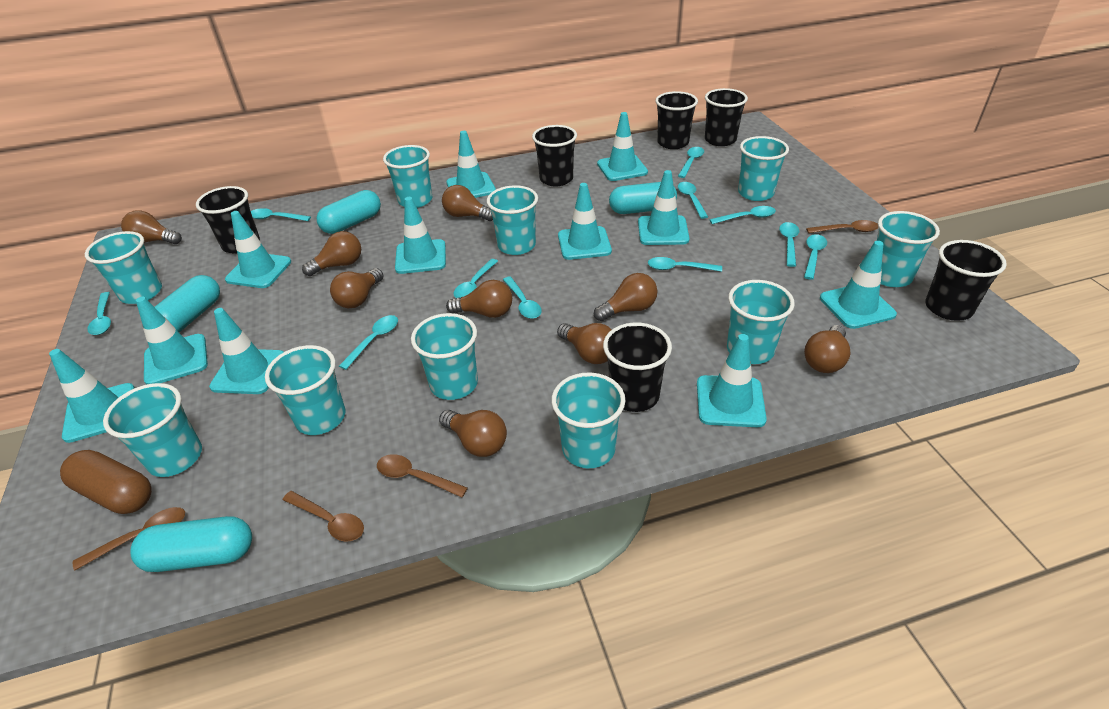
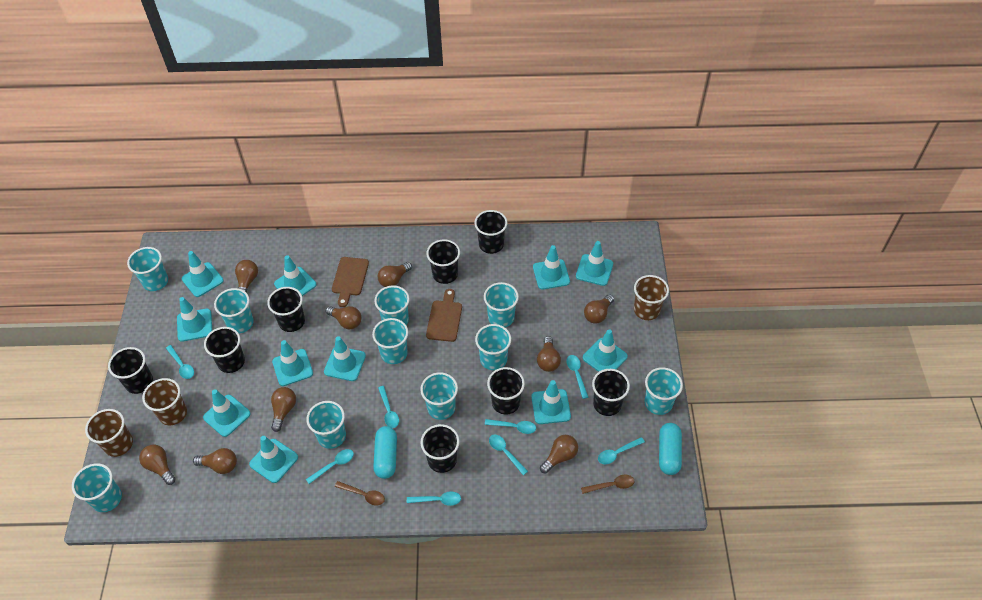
black cup: [196,186,260,253] [532,125,577,187] [603,322,672,412] [655,91,698,149] [705,88,748,146] [925,240,1007,321] = 6 -> [108,347,153,394] [204,327,245,373] [267,287,305,332] [420,424,459,473] [426,239,460,284] [474,210,507,254] [487,367,525,415] [592,369,630,416] = 8
brown capsule: [60,450,152,514] = 1 -> none = 0
brown cup: none = 0 -> [85,409,133,457] [142,378,187,425] [634,275,669,320] = 3
brown cutting board: none = 0 -> [332,257,369,307] [426,289,462,342] = 2
brown spoon: [73,507,185,571] [283,491,364,542] [377,454,468,497] [806,220,879,233] = 4 -> [335,481,385,505] [581,474,634,494] = 2
turquoise capsule: [130,516,252,572] [155,275,220,332] [317,190,381,234] [609,182,677,214] = 4 -> [373,426,397,479] [659,423,682,475] = 2
turquoise spoon: [87,292,111,335] [251,208,311,221] [339,315,398,370] [453,259,498,298] [503,276,542,319] [648,257,722,272] [678,147,704,178] [678,182,708,219] [709,206,776,224] [779,222,799,267] [804,234,827,280] = 11 -> [166,345,194,379] [306,449,354,484] [378,386,399,428] [407,491,461,506] [485,419,536,434] [489,435,528,475] [566,355,588,399] [598,437,645,464] = 8

